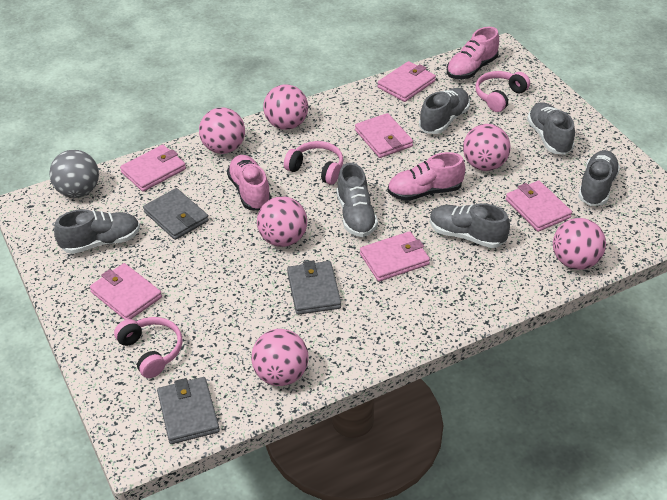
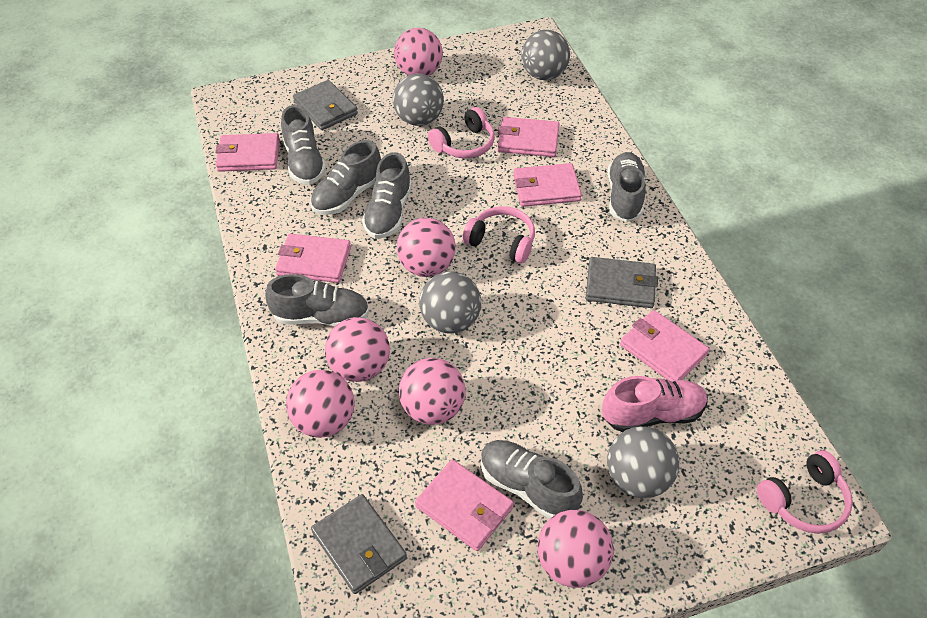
grey ball: [49,150,99,198] = 1 -> [393,74,444,126] [419,272,481,334] [521,30,570,80] [607,426,679,498] = 4
pink shoe: [227,155,272,210] [388,152,465,201] [447,27,499,79] = 3 -> [602,376,708,432] = 1

